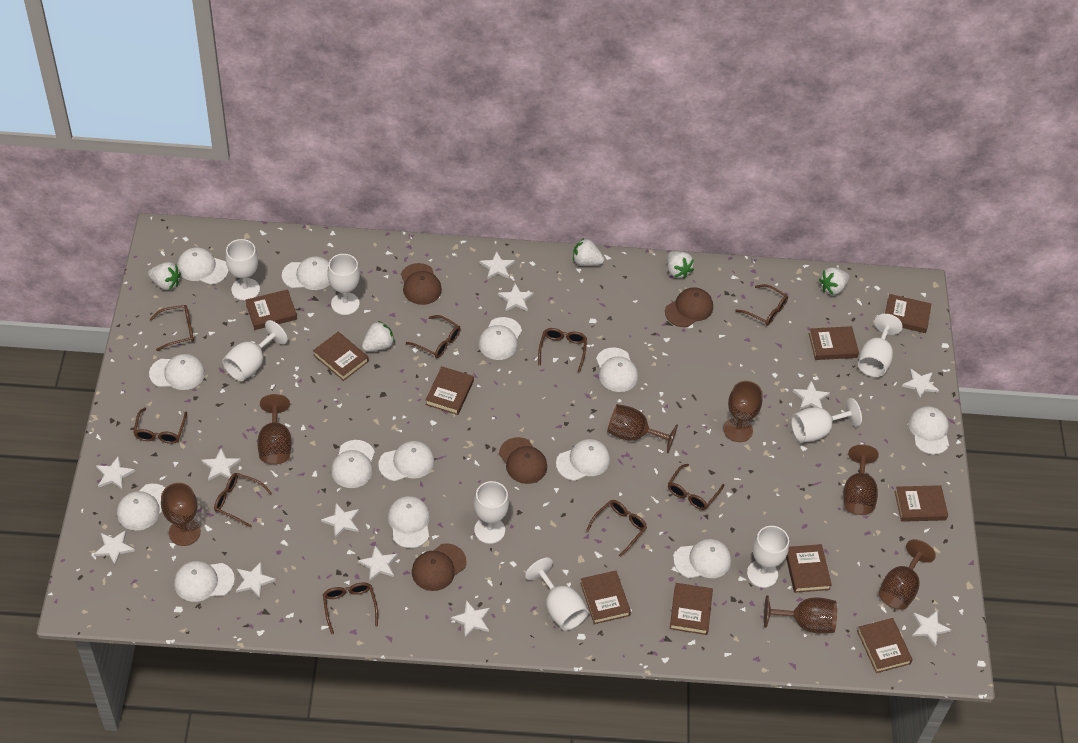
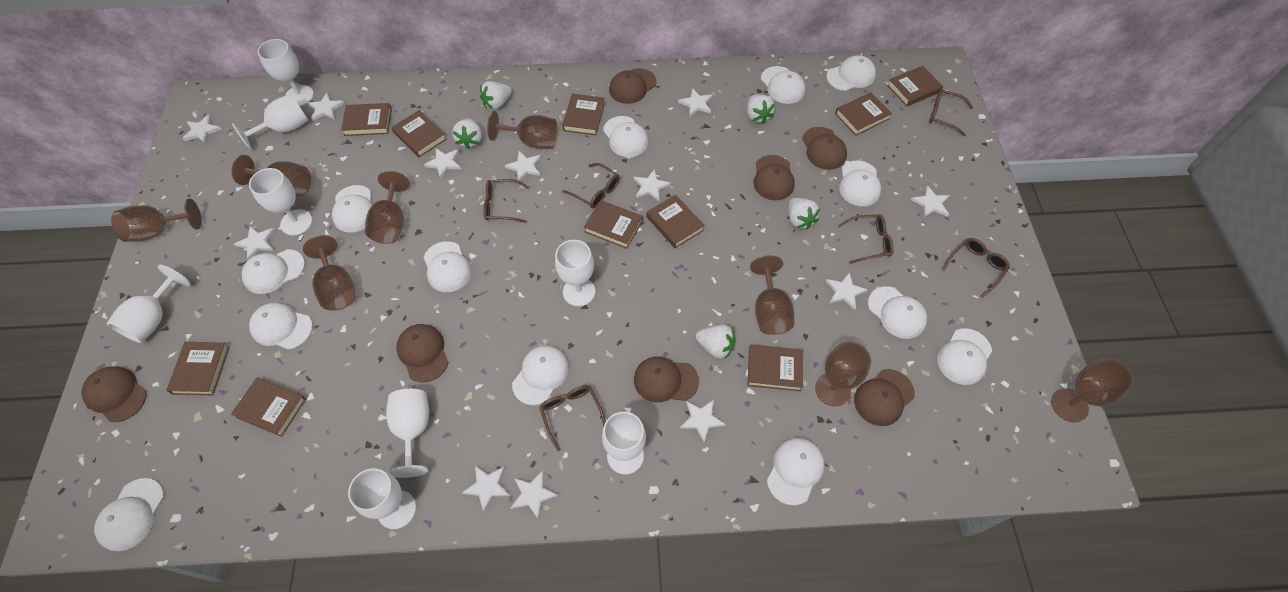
brown cap: [401,263,442,305] [412,543,467,591] [499,437,547,484] [665,288,713,327] = 4 -> [81,367,147,422] [396,324,449,383] [609,68,656,104] [634,356,699,402] [753,155,795,200] [802,127,847,170] [854,369,915,426] = 7
brown glasses: [133,407,187,444] [150,305,194,351] [214,473,272,528] [323,582,378,634] [406,315,460,358] [538,328,587,372] [586,500,647,557] [668,464,725,510] [735,284,788,326] = 9 -> [483,179,529,223] [539,385,606,451] [562,163,620,208] [838,214,894,264] [929,89,973,136] [942,238,1010,298] = 6
brown goblet: [161,483,201,546] [257,394,292,464] [607,404,678,453] [723,381,763,442] [764,595,837,634] [843,445,879,515] [879,539,936,610] = 7 -> [111,198,202,242] [232,155,311,197] [303,235,355,310] [365,171,410,244] [487,111,557,149] [750,255,794,335] [815,342,871,406] [1051,358,1134,422] = 8

